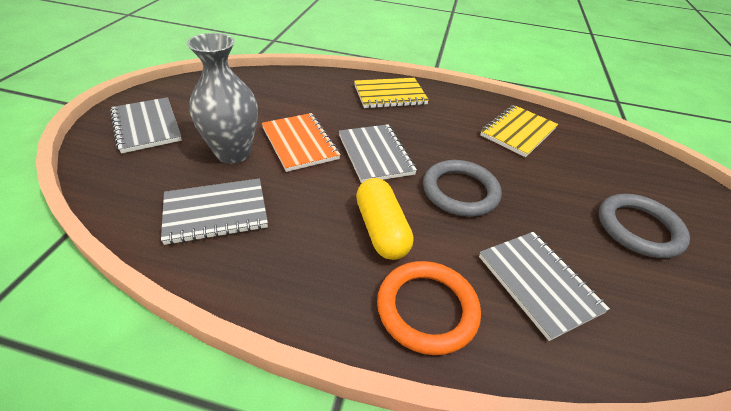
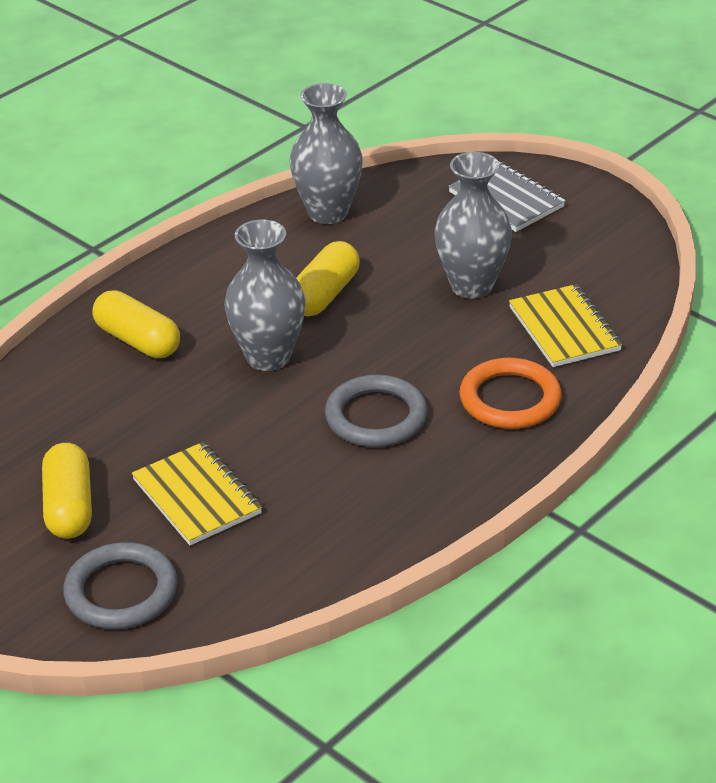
grey notebook: [110,97,182,154] [161,179,268,245] [339,124,417,183] [479,232,610,341] = 4 -> [448,161,566,232] = 1
grey vase: [187,33,258,164] = 1 -> [224,220,306,371] [289,83,363,224] [434,152,512,299] = 3
orange notebook: [262,113,341,172] = 1 -> none = 0
yellow capsule: [356,178,413,260] = 1 -> [42,443,92,538] [93,290,180,358] [296,241,360,316] = 3

